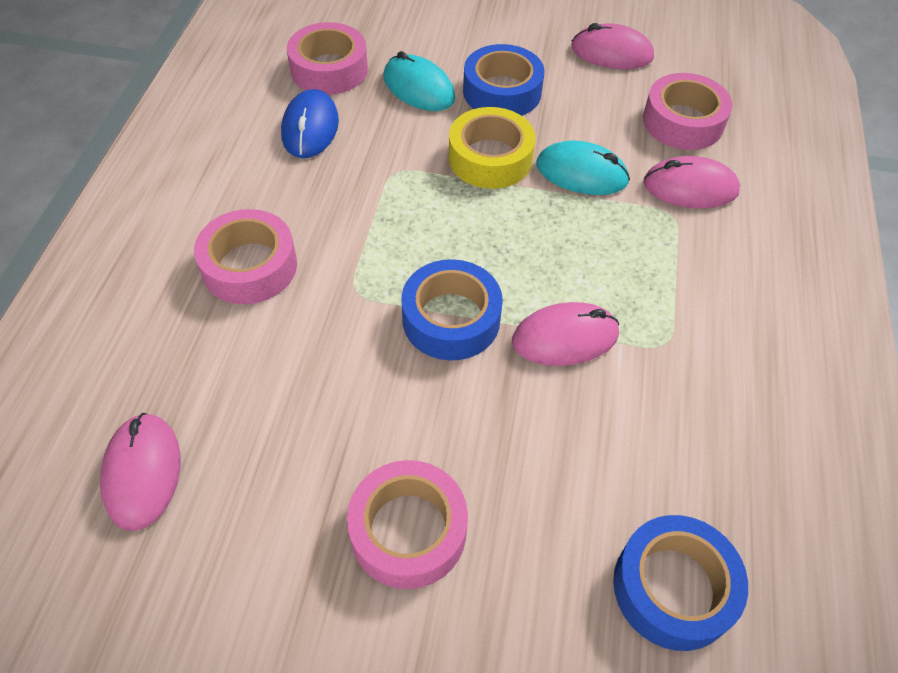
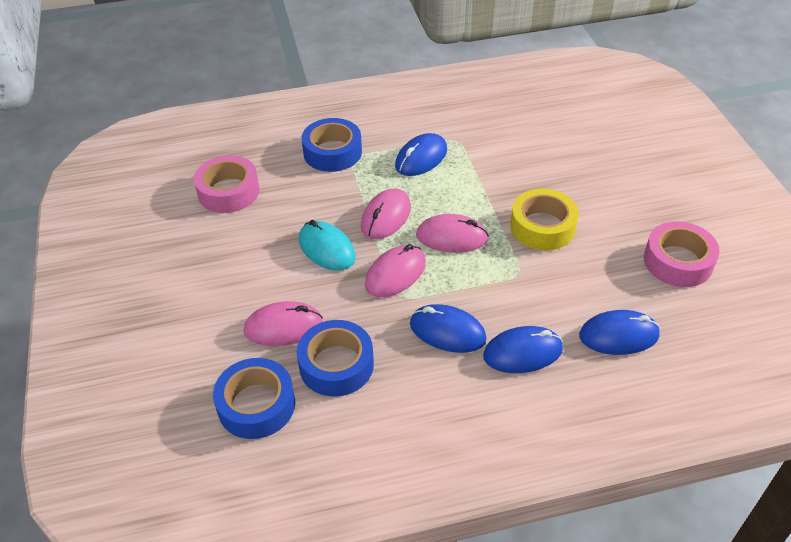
blue mouse: [281,89,339,158] = 1 -> [395,133,447,176] [410,304,487,353] [483,326,563,373] [579,310,660,355] = 4
pink tape: [194,209,297,304] [287,22,368,95] [347,460,468,589] [643,73,733,150] = 4 -> [194,155,260,213] [644,221,720,287] = 2
turquoise mouse: [383,51,455,111] [536,140,630,195] = 2 -> [299,220,356,271] = 1

